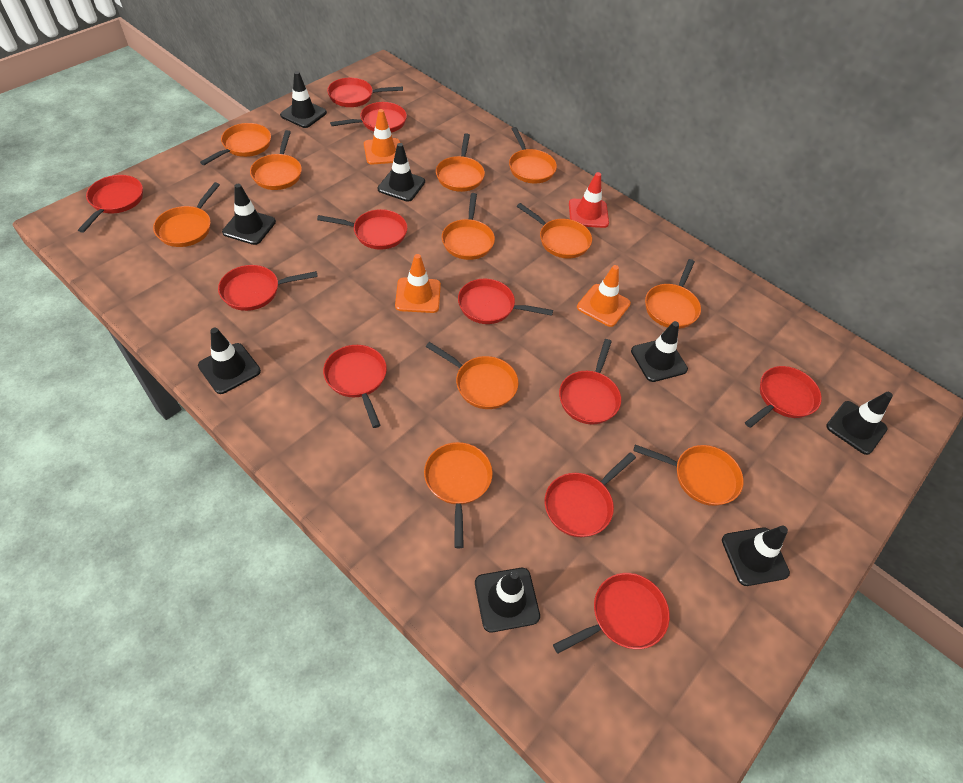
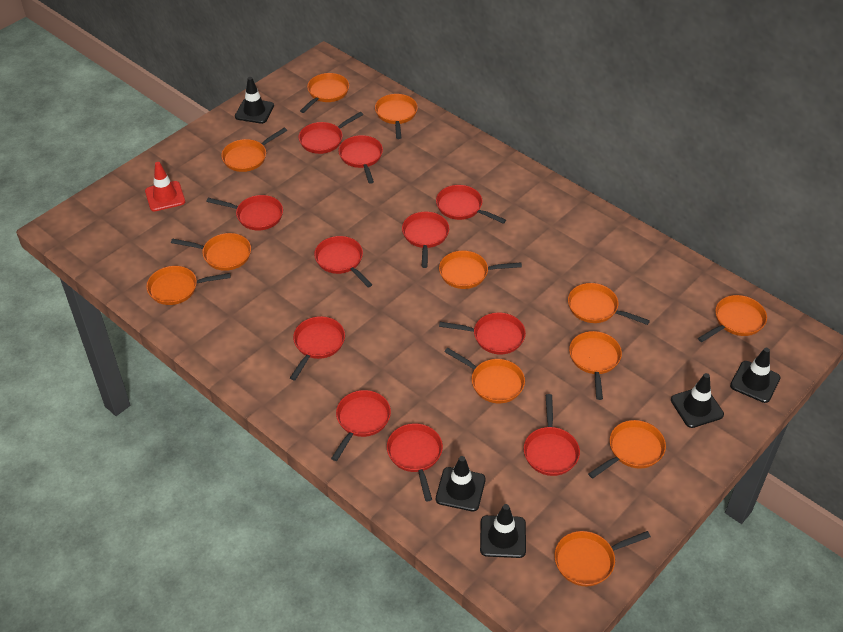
black traffic cone: [198,328,261,394] [222,184,276,245] [280,71,327,128] [378,143,425,202] [475,568,540,632] [631,321,688,382] [722,526,790,586] [826,392,893,455] = 8 -> [235,77,274,124] [436,456,486,511] [480,504,526,558] [671,373,724,428] [730,348,781,403] = 5
orange pan: [153,182,220,247] [200,123,271,165] [250,130,302,190] [424,442,493,548] [426,342,519,409] [436,133,485,192] [442,193,495,260] [509,127,557,183] [517,203,592,259] [633,444,744,506] [645,259,701,329] = 11 -> [146,266,231,305] [171,233,251,271] [221,128,287,172] [300,73,349,113] [375,94,418,139] [439,250,522,289] [444,348,525,403] [554,531,651,586] [568,283,650,325] [569,331,622,400] [588,420,666,479] [698,295,767,342] = 12
orange traffic cone: [364,109,400,165] [395,254,441,313] [577,265,631,327] = 3 -> none = 0

